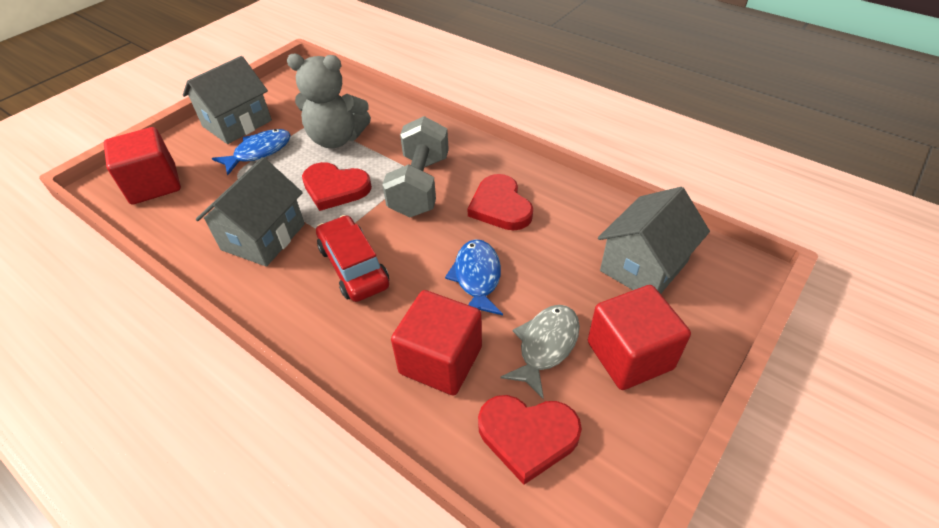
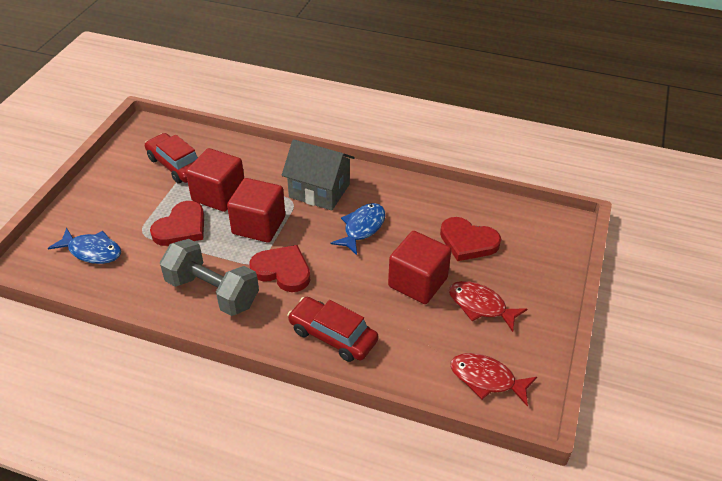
grey fish: [500,305,580,399] = 1 -> none = 0
grey house: [183,56,272,144] [196,157,305,267] [598,187,710,294] = 3 -> [282,139,355,211] = 1
grey teddy bear: [287,54,371,148] = 1 -> none = 0
red car: [316,215,389,302] = 1 -> [145,133,198,183] [287,297,378,362] = 2
red fish: none = 0 -> [449,281,527,332] [450,353,537,407] = 2

